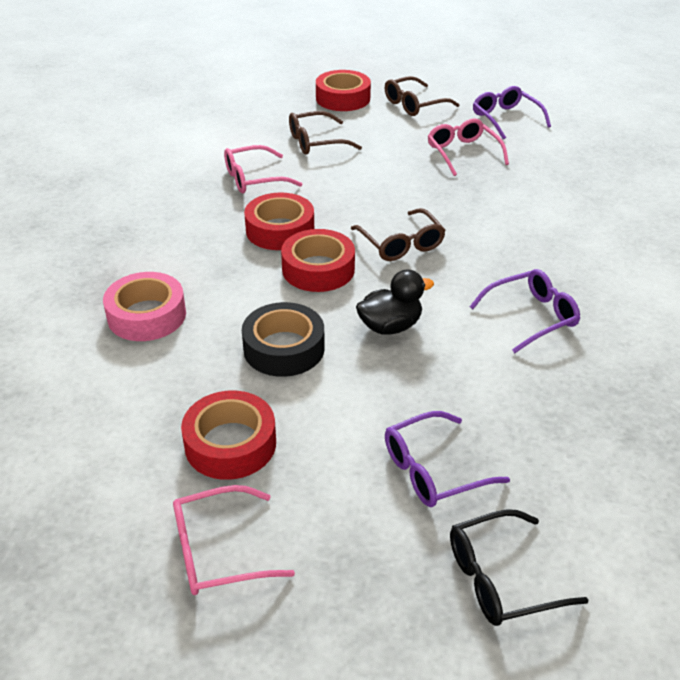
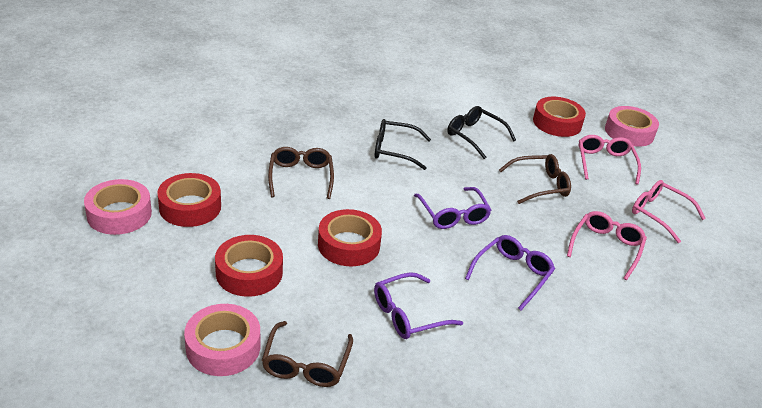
black duck: [356,269,434,335] = 1 -> none = 0
black glasses: [450,509,588,626] = 1 -> [375,119,431,170] [447,106,516,159] = 2
black tape: [242,302,325,377] = 1 -> none = 0
pink tape: [103,272,186,341] = 1 -> [84,179,152,235] [184,304,260,376] [605,106,659,147] = 3

